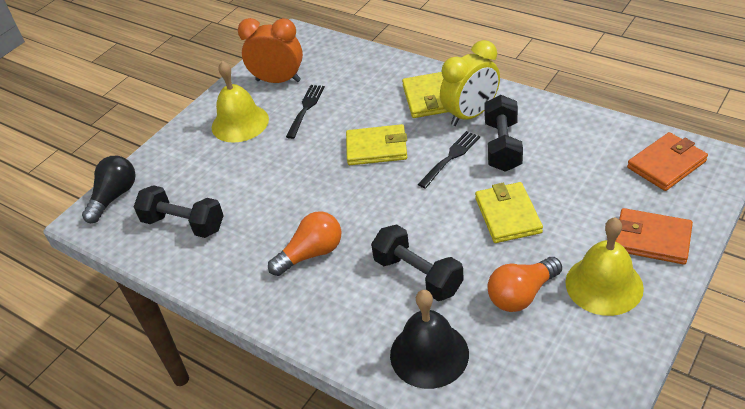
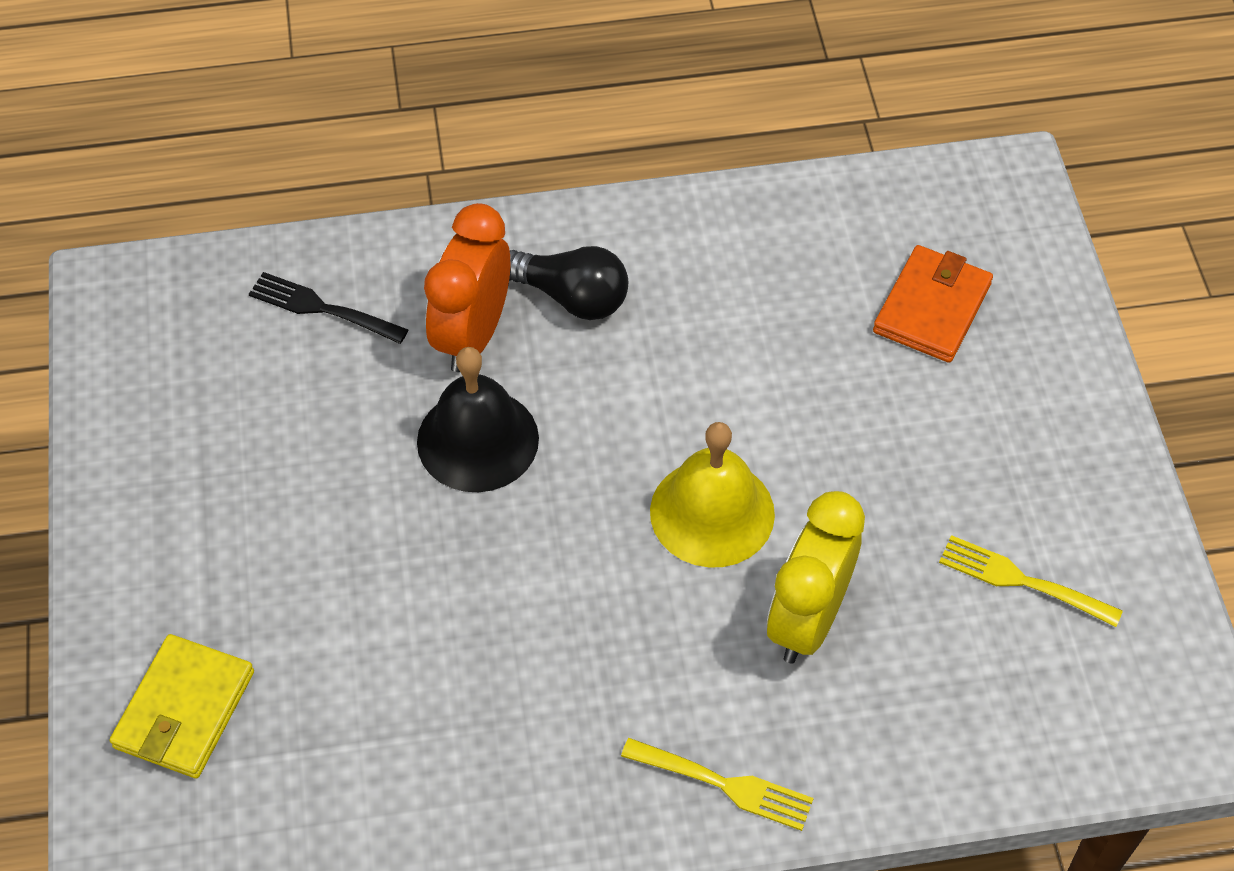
black dumbbell: [134,185,224,238] [371,224,464,301] [485,95,523,172] = 3 -> none = 0
black fork: [286,85,325,139] [418,131,480,189] = 2 -> [249,272,408,344] = 1
orange light bulb: [268,211,341,276] [487,257,562,312] = 2 -> none = 0
orange wallet: [615,208,693,265] [627,132,708,191] = 2 -> [873,245,993,363] = 1
yellow bell: [212,61,269,143] [565,217,644,316] = 2 -> [650,422,775,568] = 1
yellow fork: none = 0 -> [621,738,814,831] [939,535,1123,627] = 2
yellow wallet: [346,124,407,165] [402,72,448,118] [475,182,543,243] = 3 -> [110,634,254,779] = 1

